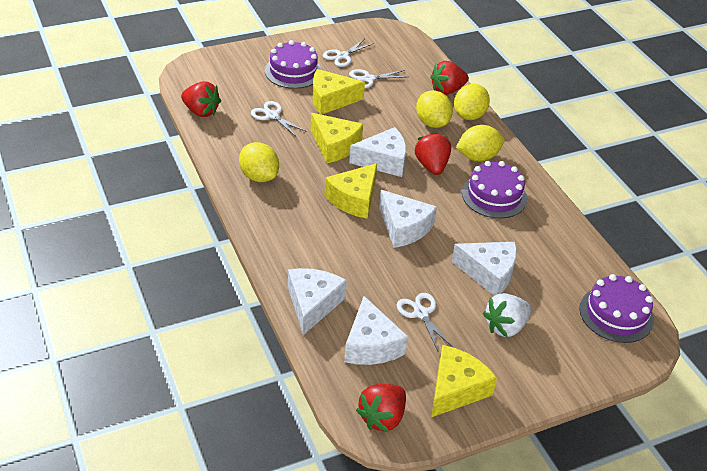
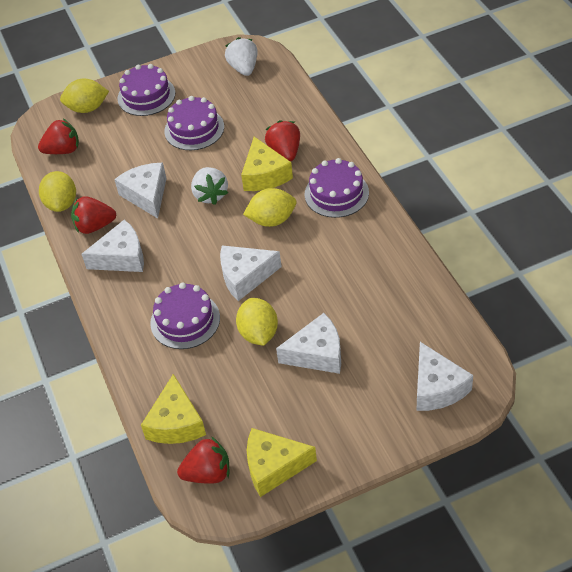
purple cake: [265,40,322,89] [462,161,527,218] [580,274,654,343] = 3 -> [117,64,175,116] [150,282,220,349] [164,96,224,150] [305,158,369,218] = 4
white scissors: [251,101,307,136] [323,39,374,67] [349,69,406,88] [397,293,454,351] = 4 -> none = 0
white strawberry: [483,293,531,337] = 1 -> [191,167,228,205] [225,37,258,76] = 2
yellow cheese: [310,113,363,163] [312,69,365,115] [325,163,377,219] [431,345,497,417] = 4 -> [141,374,206,444] [241,137,293,191] [247,428,317,497] = 3

